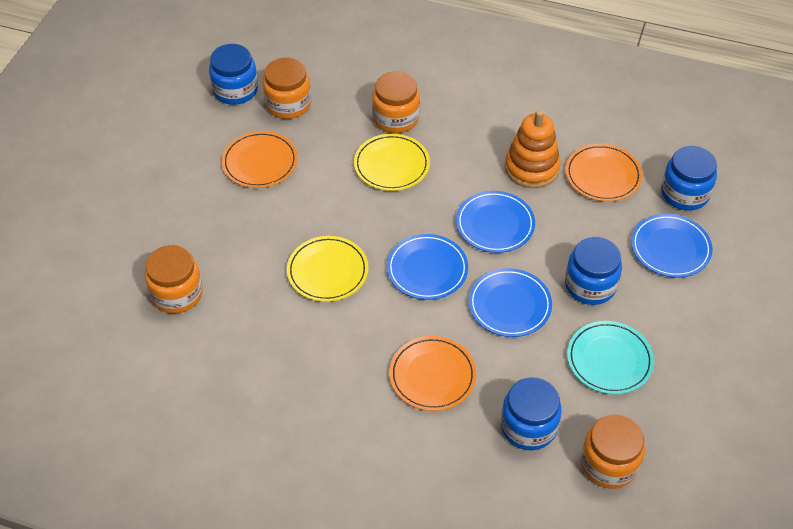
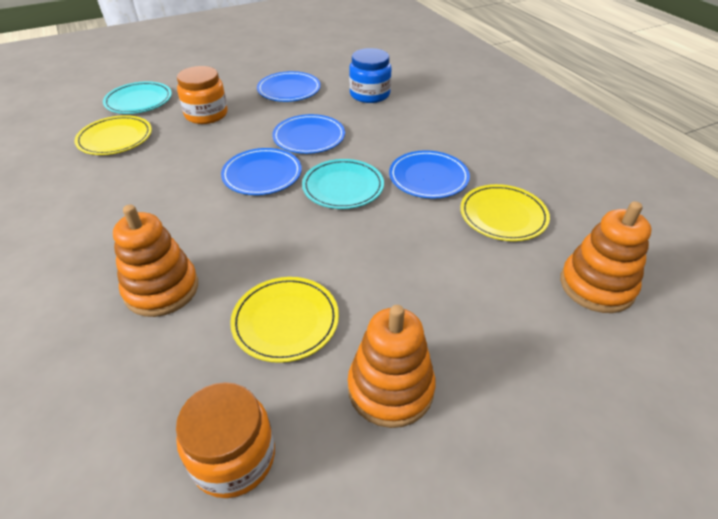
blue jar: [209,44,258,105] [501,377,562,450] [565,237,622,305] [661,146,717,210] = 4 -> [349,48,391,103] = 1
orange jar: [145,245,203,314] [263,58,311,119] [372,71,420,133] [581,414,645,489] = 4 -> [176,382,275,498] [177,66,228,124] = 2
orange plate: [222,131,298,188] [389,336,477,411] [565,143,643,202] = 3 -> none = 0
orange stacking toy: [505,110,561,188] = 1 -> [113,205,198,317] [348,305,436,428] [560,201,651,313] = 3
turquoise plate: [567,321,654,395] = 1 -> [103,81,172,114] [302,159,384,209] = 2
yellow plate: [287,236,368,302] [354,134,430,191] = 2 -> [74,115,152,155] [230,277,339,363] [460,184,550,241] = 3

